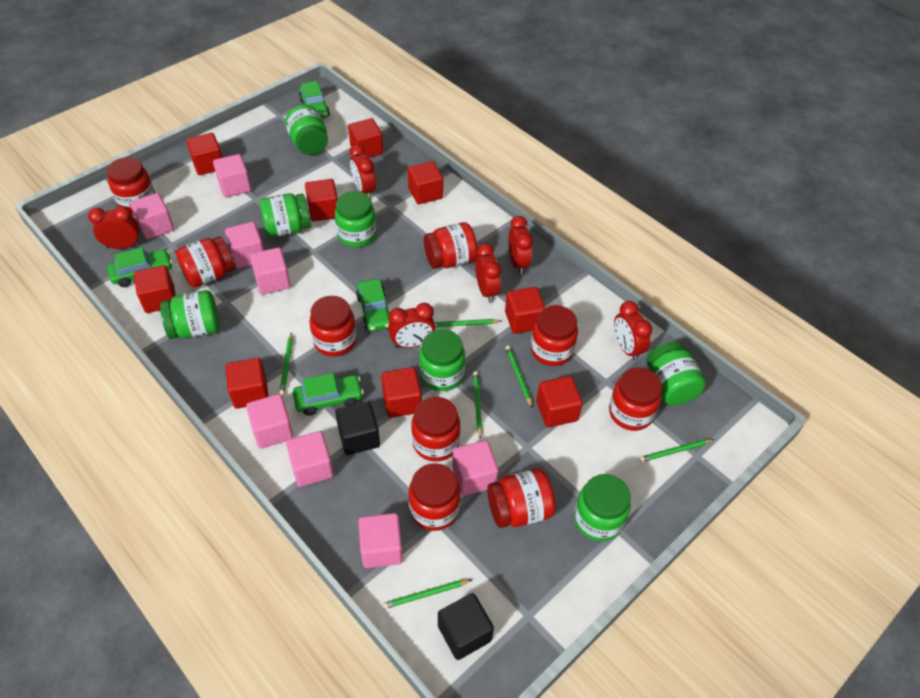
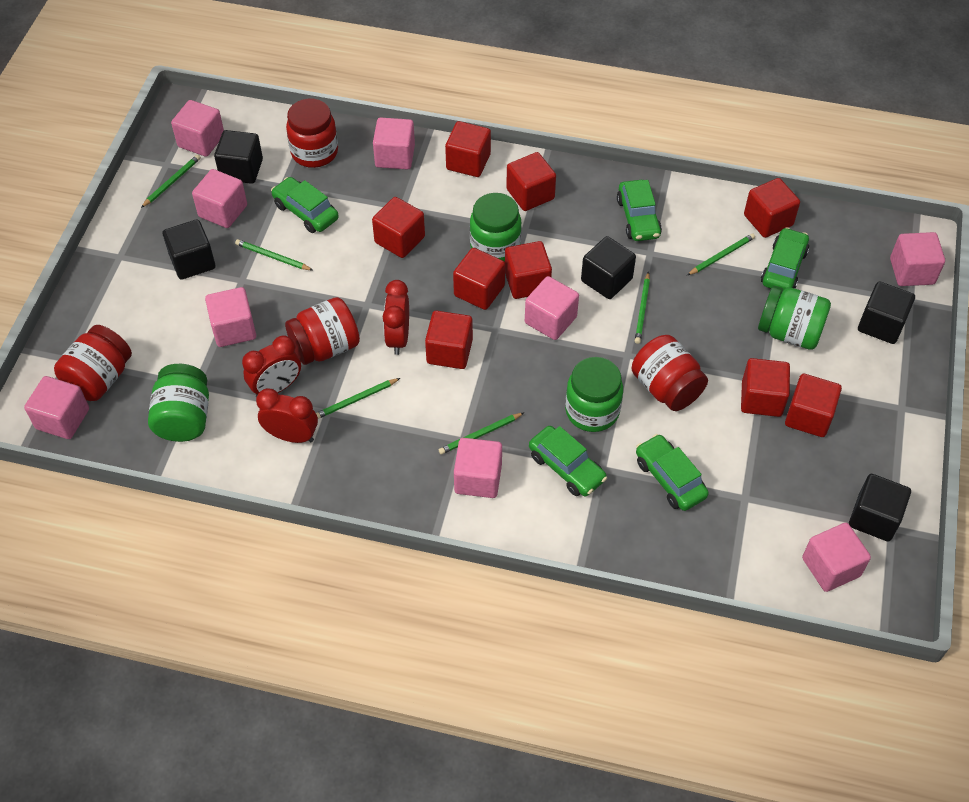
black cube: [335,401,380,455] [438,593,494,660] = 2 -> [163,219,215,280] [214,130,263,184] [581,236,636,299] [849,474,911,542] [858,281,915,344] = 5
green car: [107,247,172,287] [293,373,364,416] [299,81,330,118] [356,279,390,332] = 4 -> [271,177,339,233] [529,426,607,496] [617,180,662,241] [636,434,709,511] [761,227,809,290] = 5
green jar: [160,290,220,339] [259,193,311,237] [285,105,328,155] [335,191,376,247] [419,329,465,391] [574,474,631,541] [647,342,706,405] = 7 -> [148,364,209,442] [470,193,522,262] [565,357,623,432] [758,286,831,350] = 4
pink cube: [130,193,174,239] [213,154,251,197] [225,222,264,268] [246,394,294,449] [250,248,291,295] [286,431,334,487] [358,513,403,568] [452,441,498,496] = 8 -> [24,376,89,439] [171,100,224,157] [192,169,247,228] [205,287,256,347] [373,118,415,170] [454,438,502,498] [525,276,579,340] [802,523,871,592] [890,232,945,286] = 9
red clock: [88,206,141,249] [350,144,376,199] [388,303,435,348] [475,243,501,303] [508,216,533,274] [614,301,652,361] = 6 -> [242,335,301,398] [256,388,318,443] [383,280,409,355] = 3
red jar: [107,157,155,212] [176,236,235,287] [309,296,357,357] [408,463,461,531] [411,397,461,462] [424,222,478,269] [487,469,556,528] [531,305,578,366] [609,367,662,431] = 9 -> [54,325,132,401] [285,297,360,365] [286,99,338,168] [632,335,708,411] = 4

